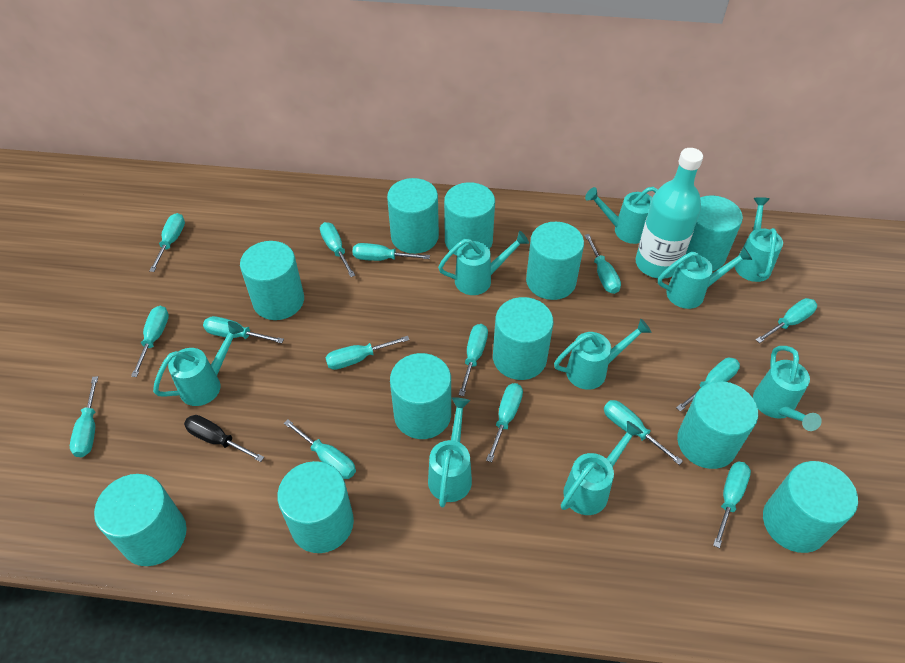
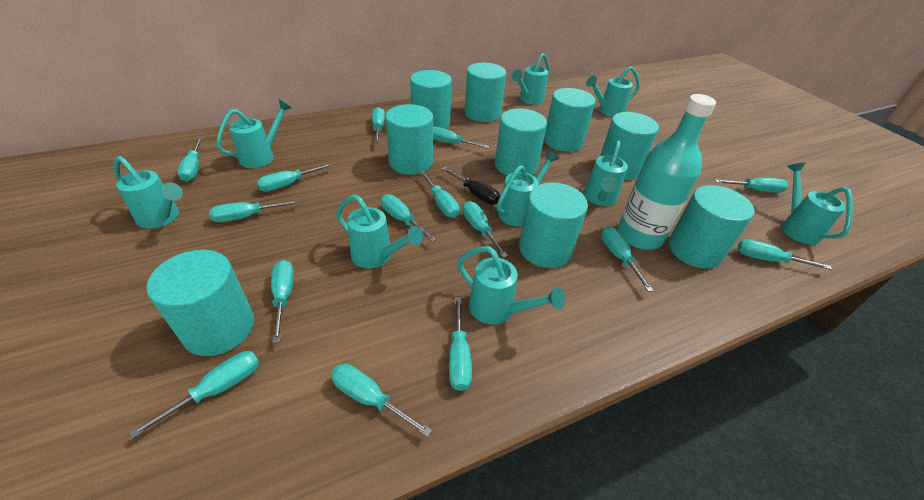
turquoise cylinder: [94,474,187,566] [240,241,304,320] [277,461,354,553] [387,178,439,254] [390,353,451,439] [444,182,495,256] [493,297,554,380] [526,222,584,300] [677,381,758,469] [685,195,743,271] [763,461,858,553] = 11 -> [146,250,254,356] [385,104,433,175] [410,70,452,129] [464,63,506,122] [495,109,547,176] [519,182,588,268] [544,88,595,152] [600,112,659,180] [669,185,755,268] = 9

